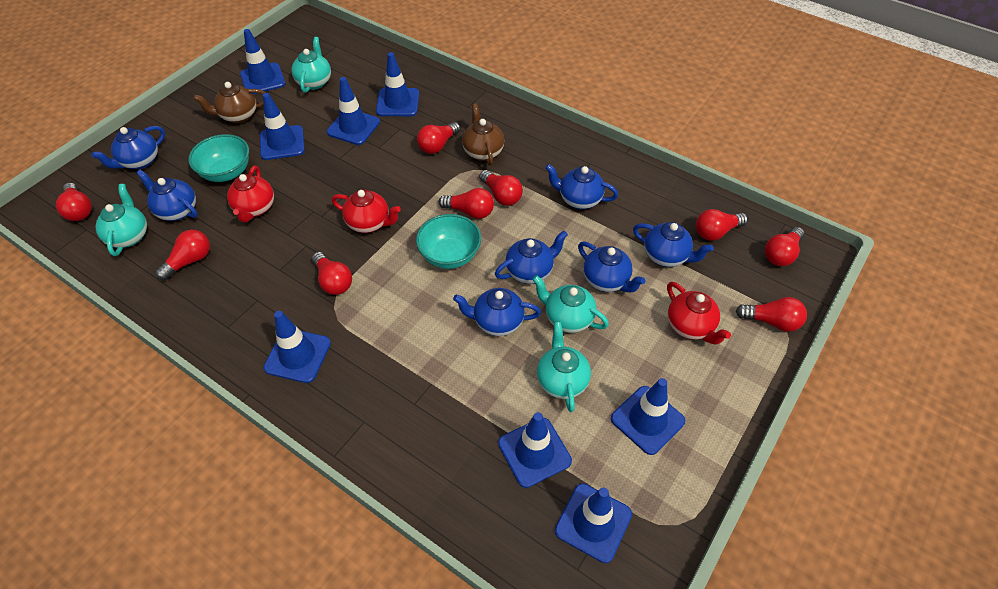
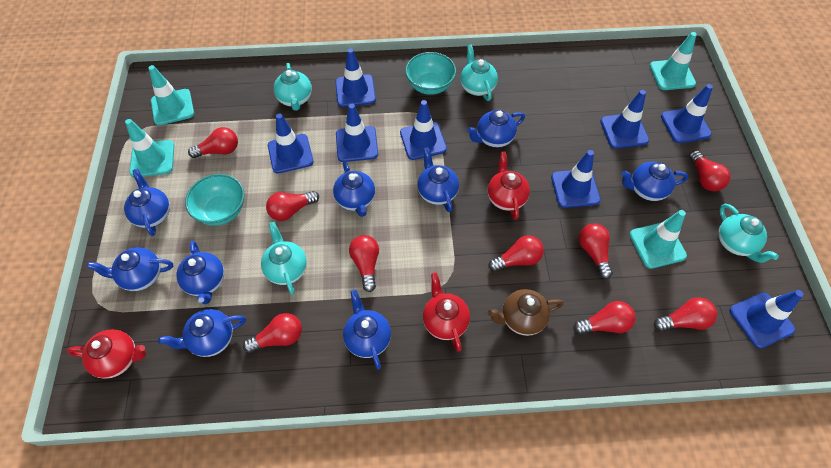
blue teapot: [91,126,165,169] [136,169,198,221] [453,288,541,336] [495,230,568,284] [545,164,618,209] [578,241,646,292] [633,222,713,267] = 7 -> [87,247,173,291] [124,169,170,236] [158,309,246,357] [176,241,224,304] [333,161,375,217] [343,289,391,370] [417,147,459,212] [467,110,525,148] [621,162,688,201] = 9
brown teapot: [193,82,266,123] [462,103,504,165] = 2 -> [488,289,563,336] = 1
turquoise traffic cone: none = 0 -> [125,119,175,177] [149,65,194,125] [629,210,687,269] [650,32,697,90] = 4

